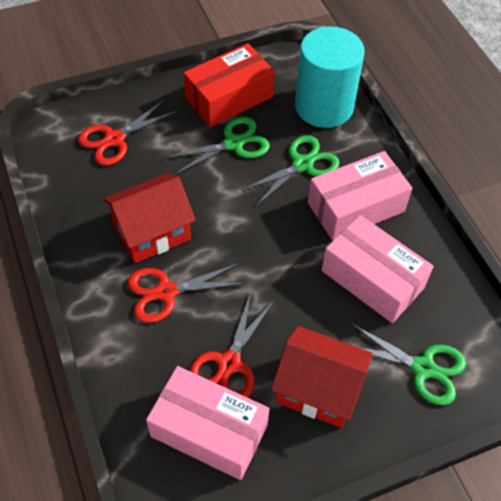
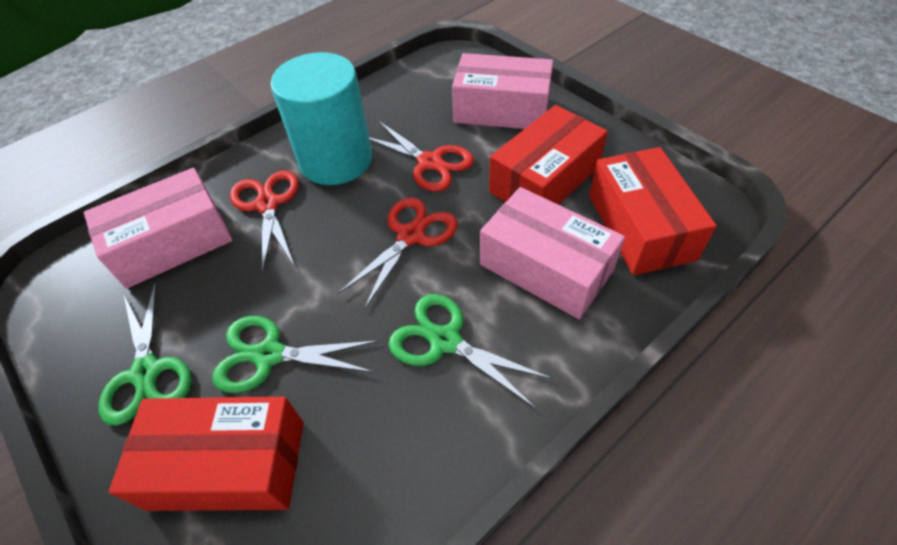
red box: [183,43,275,127] = 1 -> [109,397,303,511] [489,105,608,205] [589,147,717,275] = 3
red house: [103,173,196,263] [271,326,373,428] = 2 -> none = 0

